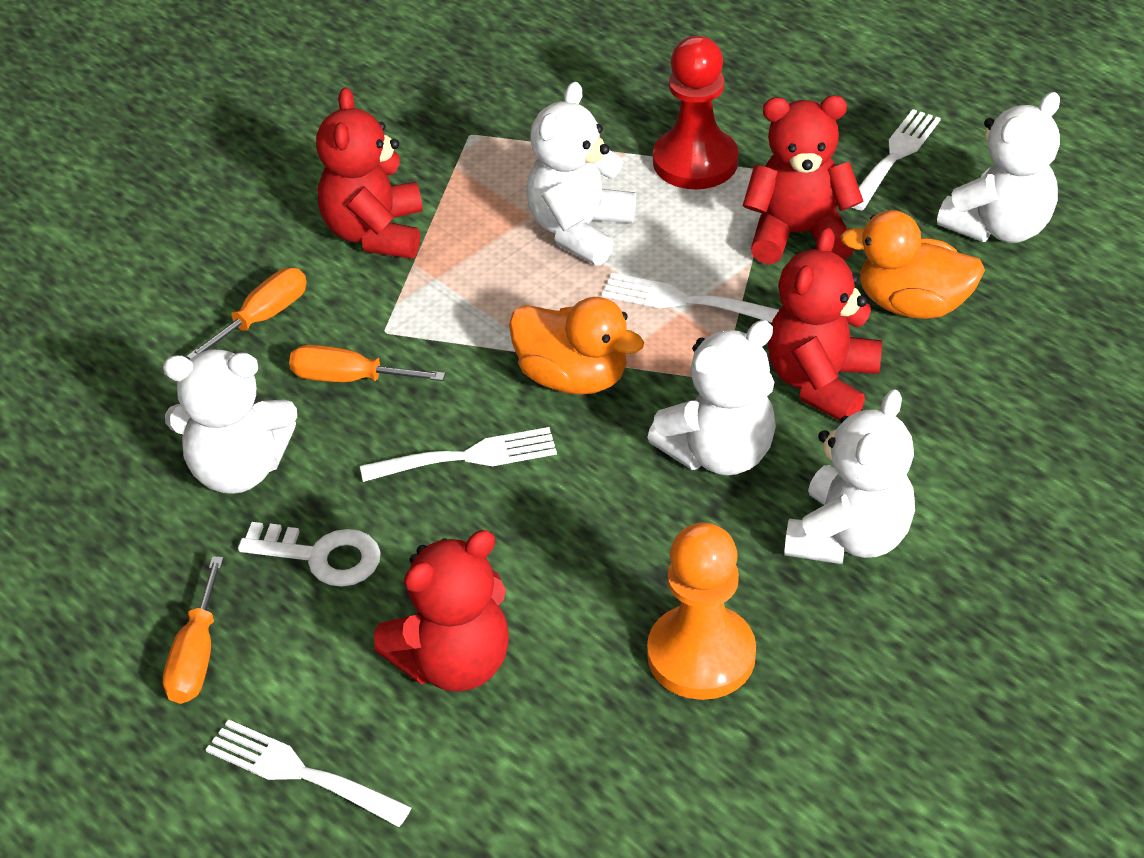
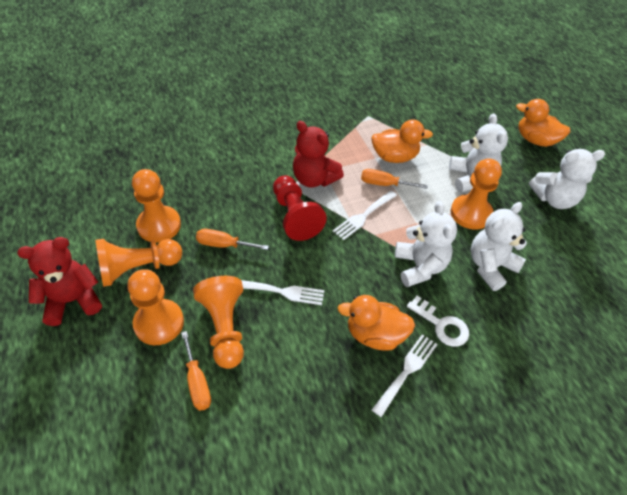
orange duck: [509,297,644,395] [840,210,985,319] = 2 -> [338,295,415,351] [371,119,433,163] [516,99,570,147] = 3
orange pawn: [647,522,756,700] = 1 -> [95,239,182,287] [127,269,184,345] [132,169,181,243] [193,276,244,369] [451,158,502,230] = 5
red teddy bear: [316,88,423,259] [374,530,509,692] [743,96,863,264] [768,227,882,421] = 4 -> [17,237,102,326] [293,121,344,188] = 2
white fork: [205,719,412,827] [360,427,557,482] [602,273,779,323] [851,109,941,210] = 4 -> [241,280,324,305] [333,190,397,240] [372,334,438,417] = 3
white teddy bear: [163,350,297,494] [527,82,636,265] [647,320,776,475] [784,389,915,564] [937,92,1060,243] = 5 -> [395,201,457,287] [449,113,508,192] [471,202,527,291] [529,149,605,209] = 4

